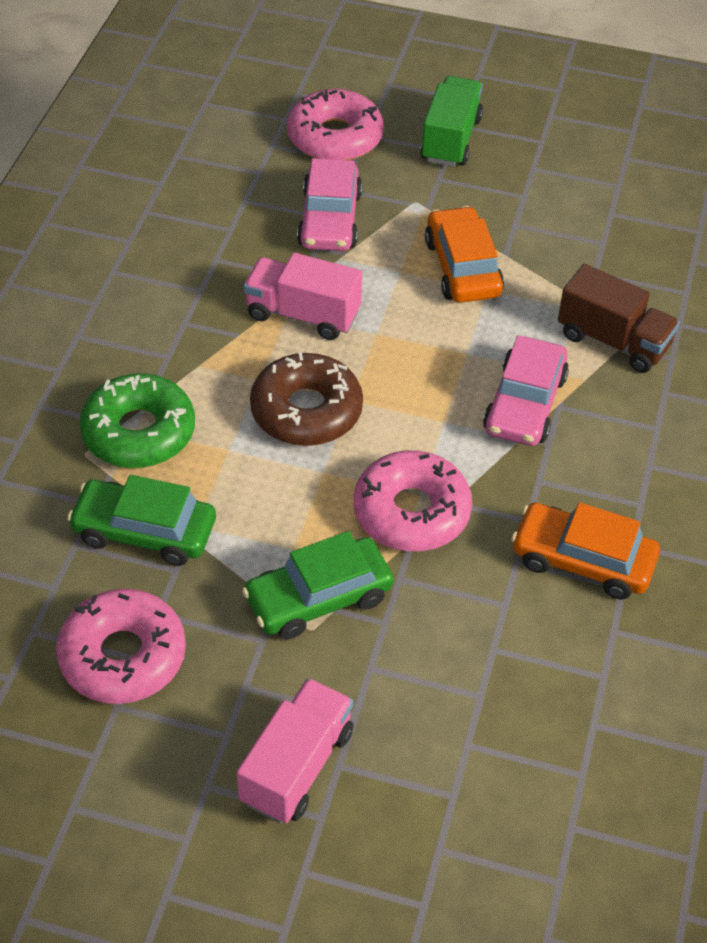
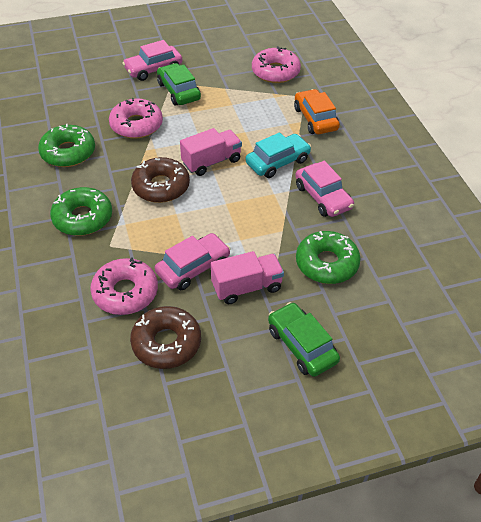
brown donut: [250,352,363,446] = 1 -> [130,306,201,369] [131,157,190,203] = 2
brown truck: [558,264,680,373] = 1 -> none = 0
green donut: [80,373,195,468] = 1 -> [38,124,95,167] [50,187,112,236] [296,231,361,284] = 3
green truck: [420,76,483,167] = 1 -> none = 0
orange car: [425,206,504,303] [511,502,660,599] = 2 -> [294,89,340,134] = 1
pink car: [297,158,362,251] [483,335,569,446] = 2 -> [122,40,182,81] [155,233,231,290] [295,161,354,217] = 3
turquoise car: none = 0 -> [246,132,311,178] = 1

